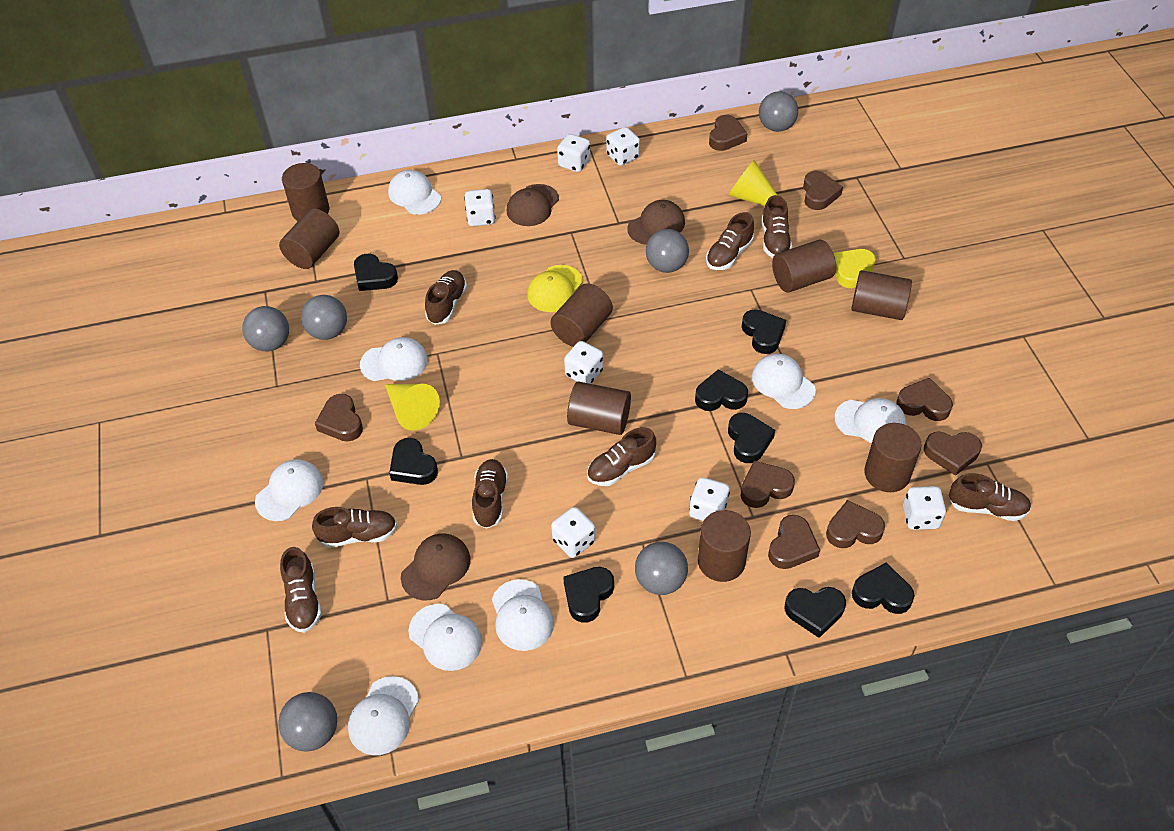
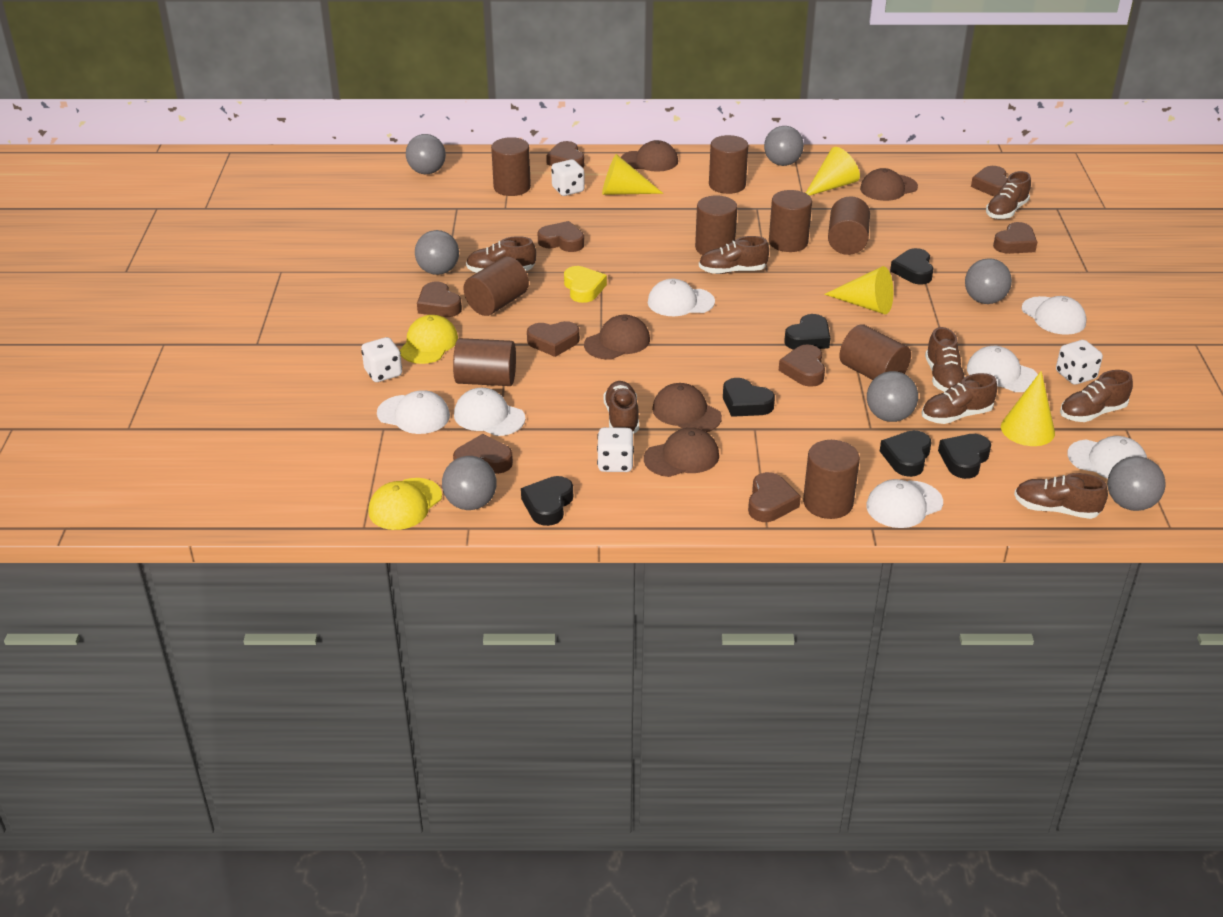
black heart: [354,254,398,291] [389,438,438,485] [563,567,614,623] [695,369,748,411] [728,413,775,463] [742,309,786,354] [784,587,846,638] [852,563,914,614] = 8 -> [521,476,573,526] [723,378,775,417] [784,314,830,350] [880,430,931,477] [890,248,934,285] [938,434,991,479] = 6
brown cap: [401,533,470,601] [507,184,559,226] [627,200,685,245] = 3 -> [584,315,650,359] [621,140,678,172] [644,428,719,477] [652,383,722,432] [860,168,918,201] = 5
brown cylinder: [279,208,339,269] [282,163,329,221] [550,283,613,347] [567,382,631,435] [698,510,751,582] [772,240,836,293] [852,270,912,320] [864,423,922,492] = 8 -> [453,338,516,386] [463,256,529,316] [491,137,531,196] [695,195,737,255] [709,135,748,194] [769,190,812,252] [803,440,860,519] [828,196,870,255] [839,324,911,380] = 9
brown heart: [315,394,363,442] [709,115,748,151] [740,461,795,508] [768,515,820,569] [803,171,843,210] [826,500,885,548] [897,378,953,421] [924,431,982,476] = 8 -> [417,282,462,317] [453,434,513,474] [527,321,580,357] [538,221,584,252] [546,141,584,168] [748,472,801,522] [778,344,825,387] [971,166,1007,196] [993,222,1037,254] = 9
grey ball: [242,306,289,351] [278,692,337,752] [301,295,347,340] [635,542,688,595] [646,229,689,273] [759,91,798,132] = 6 -> [406,134,446,174] [415,230,459,275] [442,456,496,510] [764,126,804,166] [867,371,918,422] [965,258,1012,304] [1107,456,1166,511] = 7
white cap: [255,459,323,521] [348,676,419,755] [360,337,428,381] [388,170,441,215] [408,604,482,671] [492,579,554,651] [752,354,816,409] [835,398,907,443] = 8 -> [377,390,450,434] [454,388,525,436] [648,279,715,316] [866,479,943,528] [967,346,1038,392] [1022,296,1086,335] [1067,436,1147,479] = 7
white dice: [464,189,495,226] [551,507,596,558] [557,134,590,172] [564,341,604,384] [606,127,640,166] [689,477,730,521] [903,486,946,530] = 7 -> [361,337,402,382] [551,159,585,196] [597,427,634,472] [1056,340,1103,385] = 4
yellow cap: [527,265,583,312] = 1 -> [368,478,442,530] [400,315,458,364] = 2
yellow cone: [385,384,440,431] [728,160,789,213] = 2 -> [602,154,663,195] [806,147,860,196] [824,266,893,314] [1001,371,1055,446] = 4

